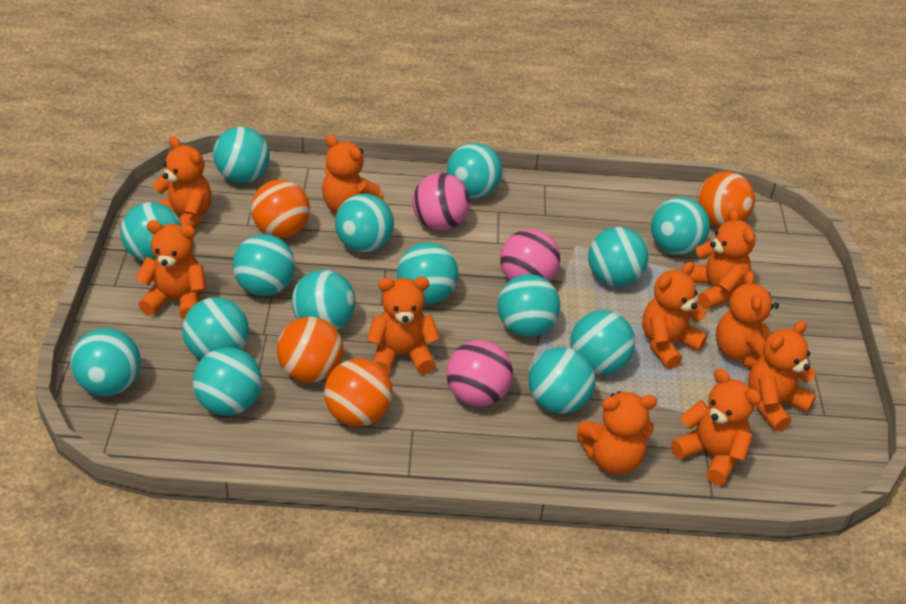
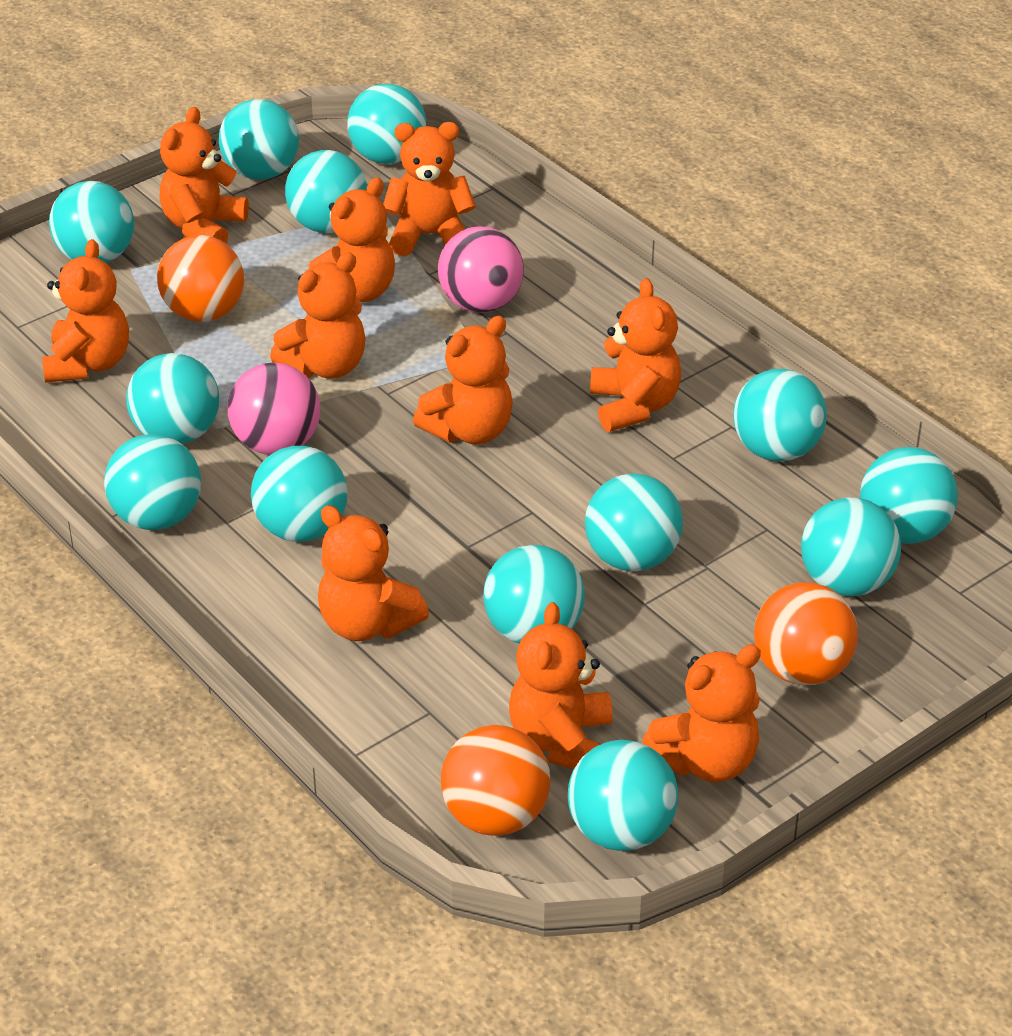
orange ball: [251,180,310,238] [277,317,343,383] [324,358,393,427] [698,172,755,227] = 4 -> [157,235,244,322] [441,725,550,836] [754,582,858,685] = 3
pink ball: [412,173,470,231] [446,340,513,407] [500,229,560,282] = 3 -> [228,363,320,455] [438,226,524,313] = 2
turquoise ball: [70,328,141,396] [120,202,182,261] [182,297,249,359] [193,347,262,415] [213,127,270,183] [233,234,295,296] [292,270,355,330] [335,194,394,253] [397,242,458,304] [447,143,502,199] [498,274,560,337] [528,347,595,414] [570,310,635,375] [588,227,648,286] [651,197,710,255] = 15 -> [49,181,134,263] [104,434,201,530] [127,353,219,444] [219,99,299,180] [251,446,348,542] [285,150,367,233] [347,84,426,164] [483,545,585,643] [568,740,678,851] [585,473,683,571] [733,369,827,461] [801,498,901,596] [860,447,958,544] = 13

